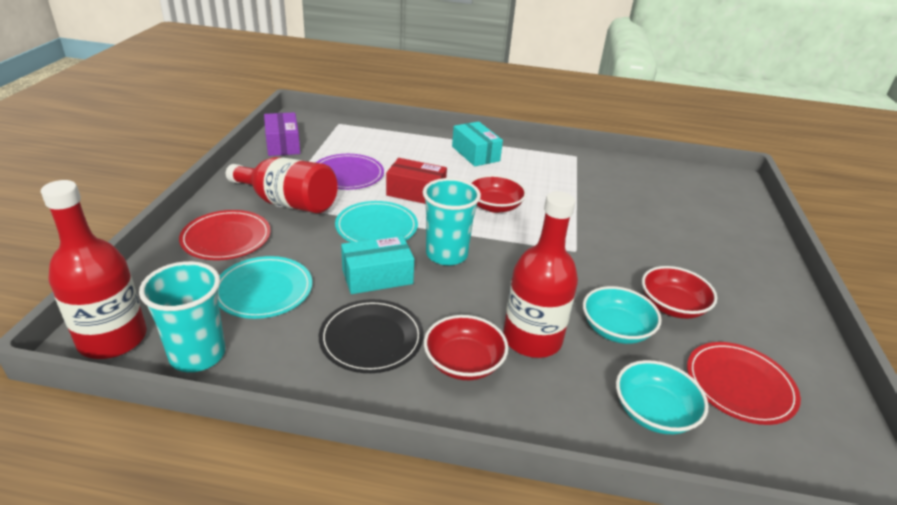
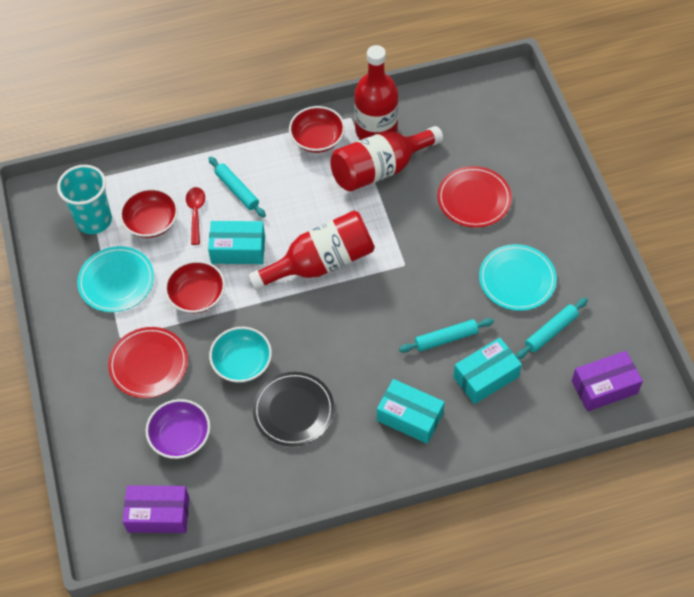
purple bowl: none = 0 -> [146,399,210,459] = 1
purple box: [264,112,300,156] = 1 -> [122,485,189,533] [572,351,643,412] = 2
purple plate: [316,154,384,190] = 1 -> none = 0
red box: [386,158,447,204] = 1 -> none = 0
red spoon: none = 0 -> [186,187,205,245] = 1
turquoise bowl: [583,286,662,344] [616,360,709,434] = 2 -> [209,327,272,383] = 1
turquoise box: [341,235,414,294] [452,122,503,166] = 2 -> [208,221,265,264] [377,379,444,444] [453,338,522,404] = 3
turquoise cup: [139,261,225,372] [423,178,481,265] = 2 -> [57,165,112,234] = 1
turquoise rolling pin: none = 0 -> [208,157,266,218] [399,318,494,353] [516,298,588,359] = 3

